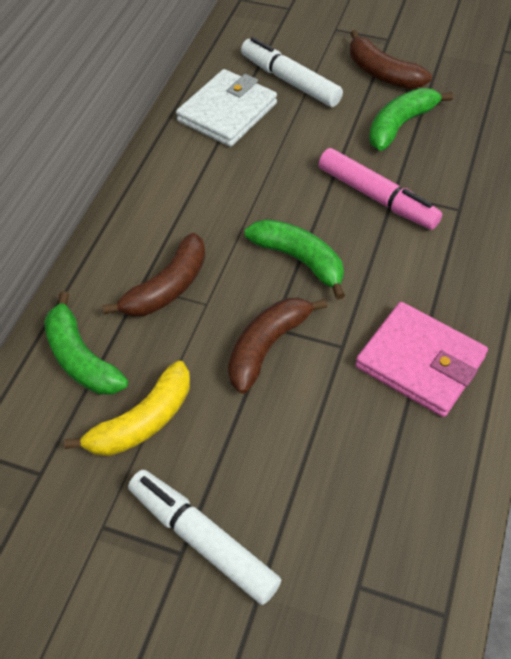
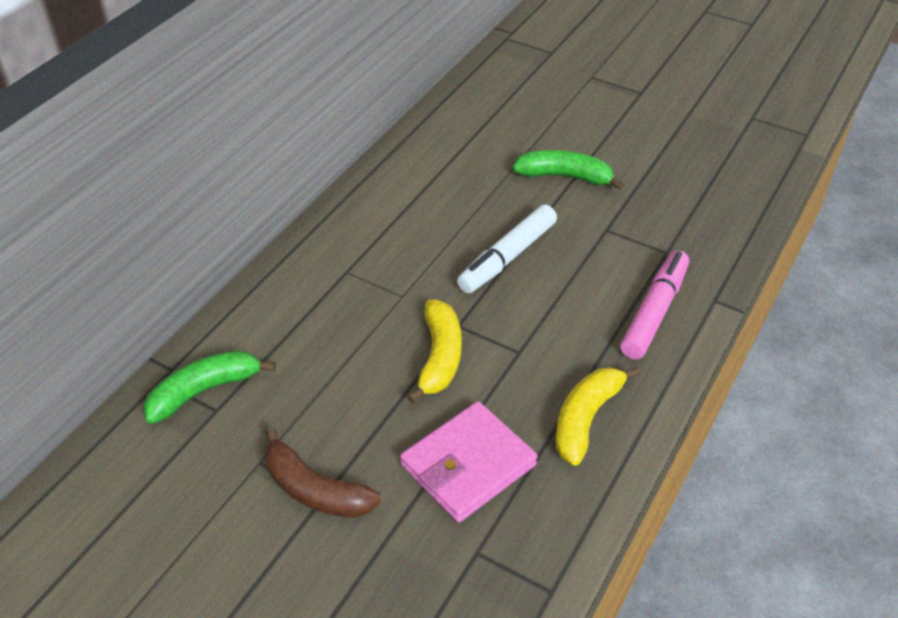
brown banana: [102,233,206,316] [228,297,327,394] [350,30,432,89] = 3 -> [265,427,381,518] = 1
green banana: [44,291,128,395] [245,219,345,300] [369,88,453,151] = 3 -> [143,350,276,424] [513,150,624,190] = 2
white marker: [128,470,281,605] [241,37,343,107] = 2 -> [457,204,557,293] = 1
white wallet: [176,69,277,147] = 1 -> none = 0
yellow banana: [64,361,190,456] = 1 -> [407,300,462,403] [556,367,640,466] = 2

